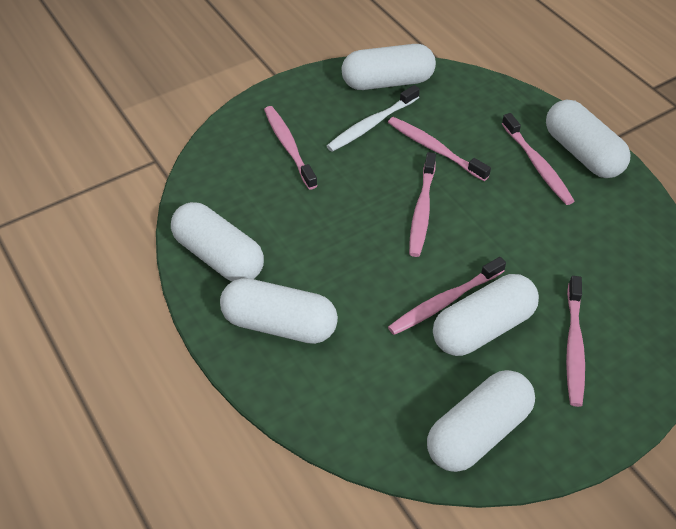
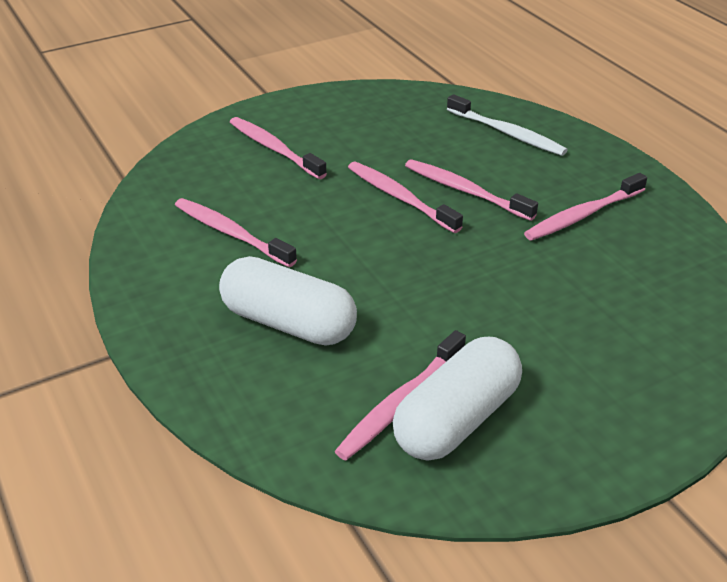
white capsule: [171,202,264,282] [220,278,338,344] [342,44,436,90] [427,370,535,472] [433,274,539,356] [546,100,631,178] = 6 -> [219,256,357,346] [393,337,522,461] = 2

